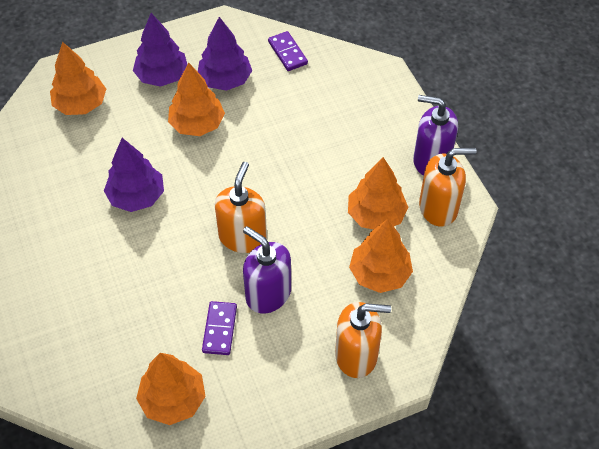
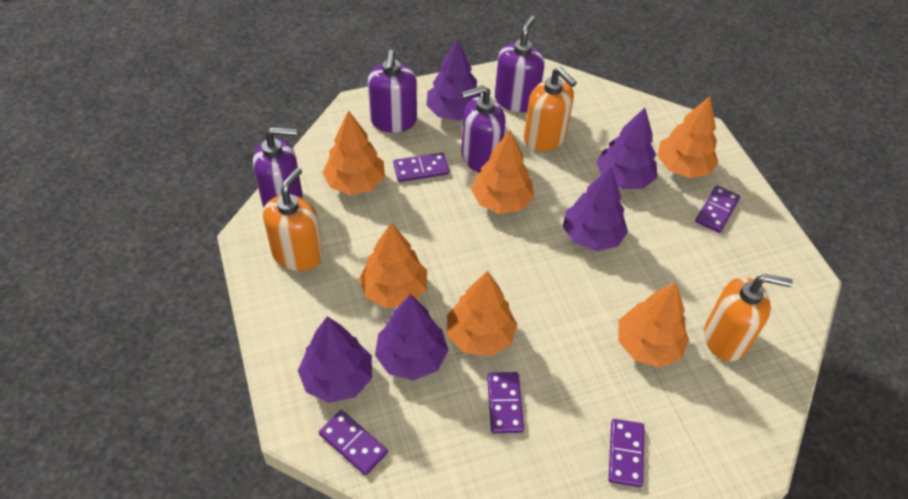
orange tree: [50,42,106,115] [136,353,206,425] [168,63,225,136] [348,157,408,230] [349,219,413,293] = 5 -> [322,111,385,195] [359,222,427,308] [447,271,518,357] [471,130,534,214] [618,282,689,367] [657,96,719,178] = 6
purple domino: [202,301,237,355] [268,31,308,71] = 2 -> [319,410,388,475] [393,153,449,182] [487,372,524,433] [608,419,644,487] [695,185,740,233] = 5
purple soap dispenser: [243,226,291,314] [413,95,458,175] = 2 -> [253,127,303,207] [368,50,417,133] [461,85,506,173] [494,16,545,112] = 4
purple tree: [104,138,164,212] [133,13,187,87] [198,17,252,91] = 3 -> [298,316,372,403] [375,294,448,381] [426,39,482,121] [563,167,628,251] [596,108,657,189] = 5

